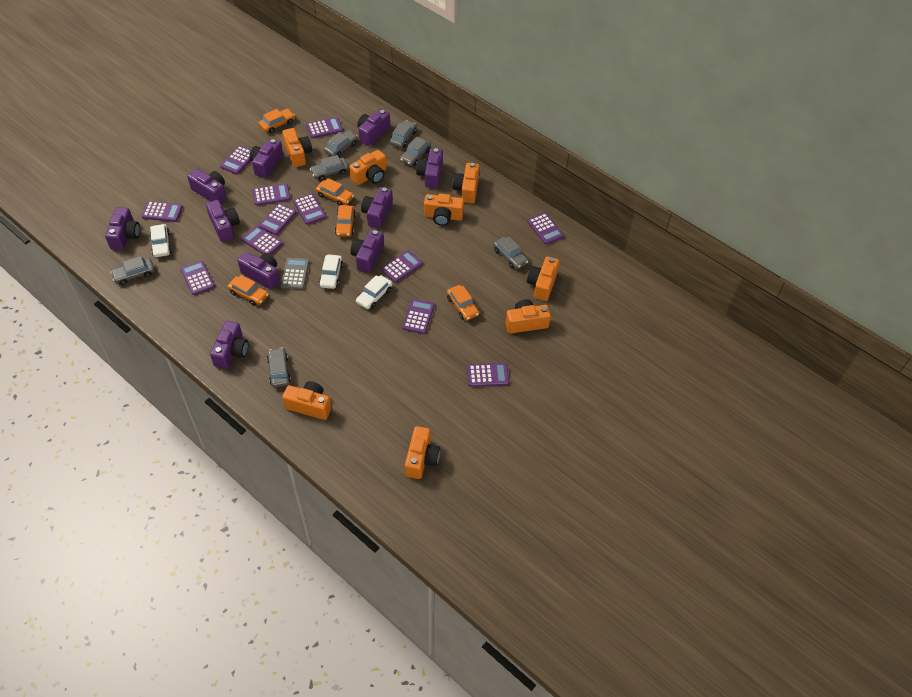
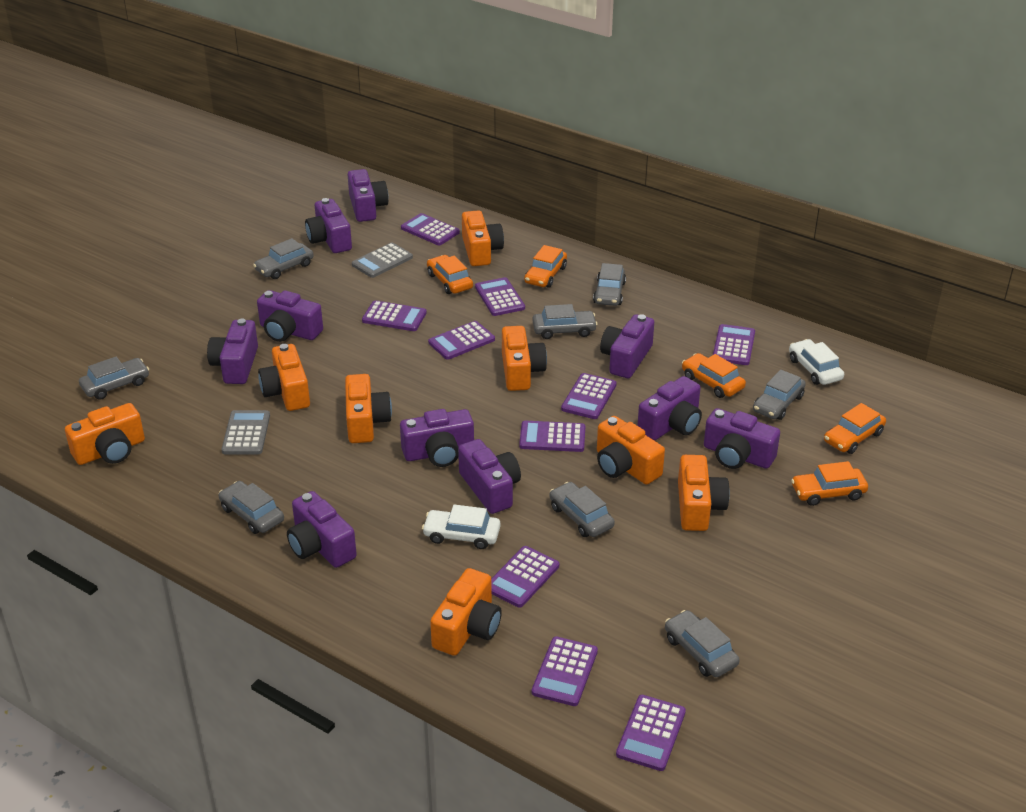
grey calculator: [280,258,309,289] = 1 -> [221,410,270,454] [352,242,413,278] = 2
grey car: [110,256,155,285] [267,348,291,387] [310,155,349,181] [324,131,358,157] [389,120,417,148] [400,137,431,166] [493,236,528,269] = 7 -> [79,357,149,400] [219,481,284,534] [253,238,314,279] [532,304,598,339] [550,482,615,537] [593,263,626,306] [665,610,740,677] [753,370,806,420] = 8
purple calculator: [142,201,183,222] [180,260,215,295] [220,146,251,174] [241,226,283,255] [253,184,290,206] [259,203,297,235] [293,194,326,225] [306,117,343,138] [381,250,423,283] [402,299,435,334] [467,363,509,387] [527,213,564,245] = 12 -> [362,300,427,331] [401,213,460,245] [428,321,495,360] [475,277,525,316] [491,546,559,608] [519,421,585,452] [532,637,598,706] [561,373,617,419] [616,695,686,771] [713,324,755,365] = 10
white car: [150,224,172,257] [319,254,343,289] [356,275,392,309] = 3 -> [422,504,501,549] [789,339,844,385] = 2

